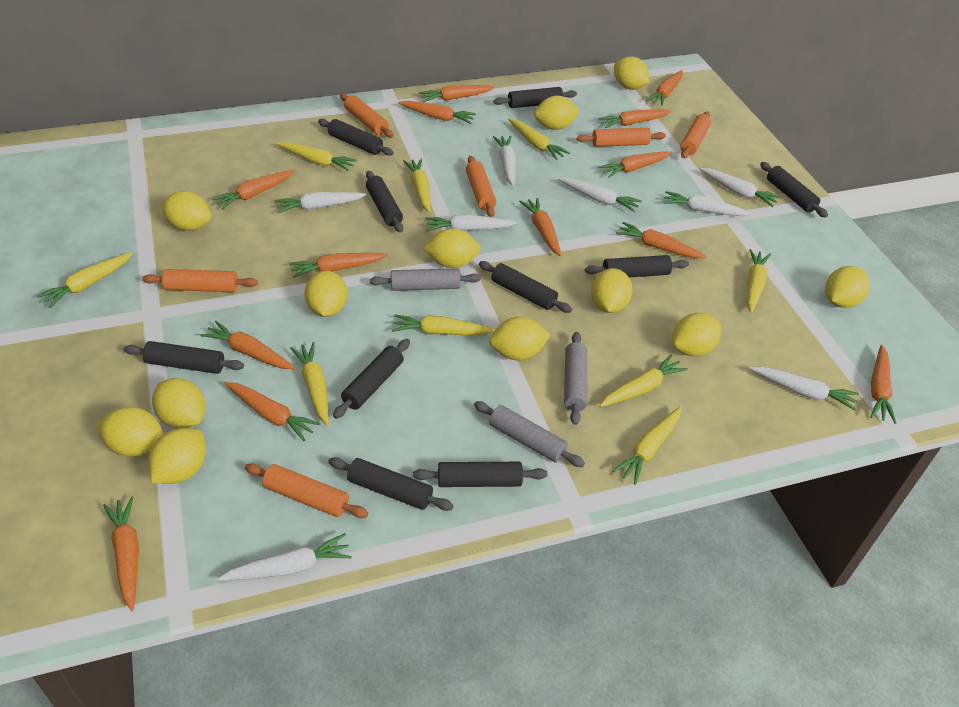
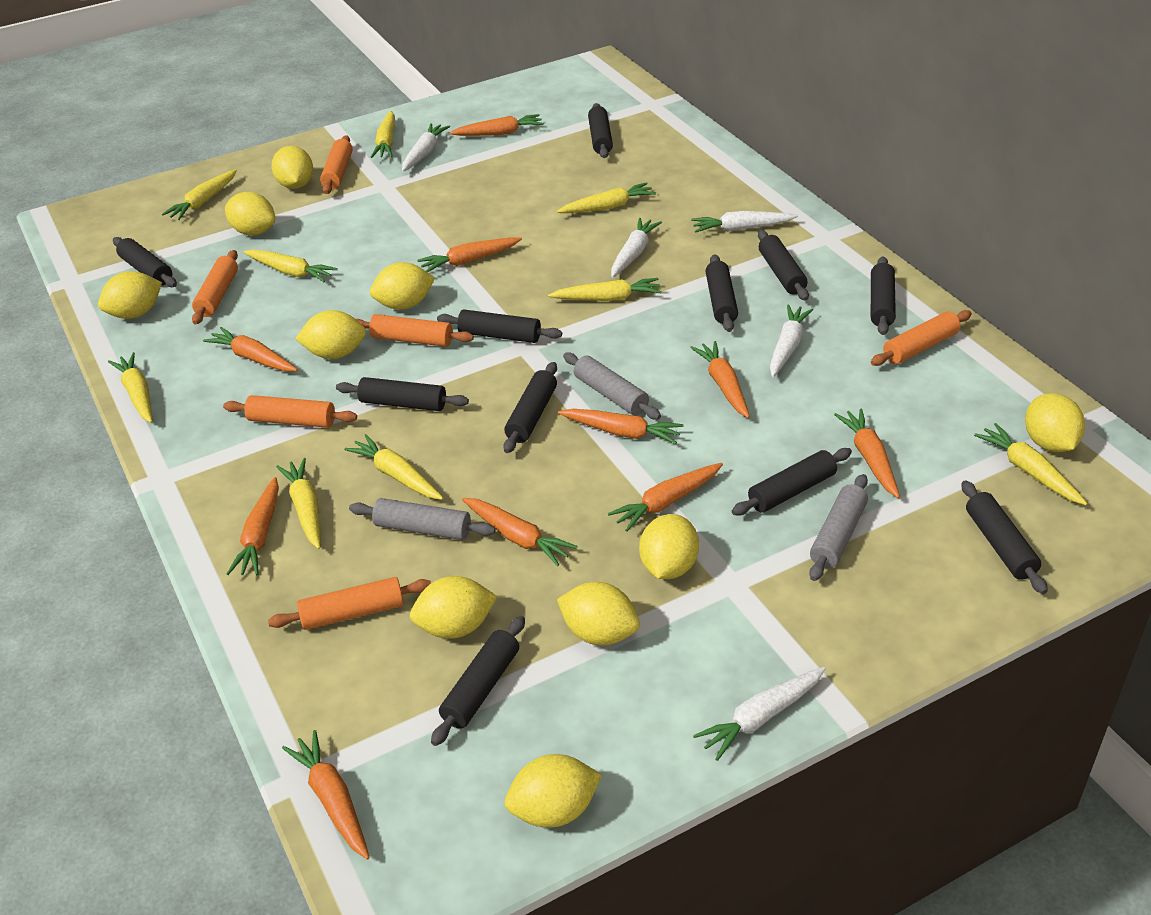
black rolling pin: [124,341,244,374] [318,119,394,156] [328,457,454,511] [333,339,410,419] [366,171,403,233] [413,462,547,487] [479,261,572,313] [493,87,577,108] [585,255,689,277] [760,162,828,218] = 10 -> [113,237,177,287] [336,377,469,411] [431,616,525,746] [437,309,562,343] [503,362,557,453] [588,103,613,158] [706,254,738,332] [732,448,852,515] [758,230,809,301] [871,256,896,335] [962,480,1048,594] = 11
orange carrot: [103,496,139,611] [200,321,295,369] [212,170,294,210] [224,382,321,441] [289,253,388,278] [398,101,476,124] [419,85,495,102] [519,198,562,257] [598,110,671,128] [598,151,672,178] [616,222,707,258] [646,70,683,106] [870,345,896,424] = 13 -> [203,327,298,371] [227,477,279,575] [282,730,370,860] [417,237,522,272] [450,114,544,136] [462,498,577,566] [558,409,684,444] [608,463,723,532] [690,341,750,418] [834,408,900,498] = 10
white carrot: [217,533,352,581] [275,192,366,213] [425,215,517,231] [493,136,516,186] [558,178,642,212] [663,191,752,216] [700,168,781,207] [750,366,859,411] = 8 -> [402,123,450,172] [611,218,662,278] [691,211,798,233] [693,667,826,761] [770,304,814,377] = 5
yellow lemon: [96,407,164,457] [148,428,206,484] [152,378,205,429] [161,191,211,231] [304,270,347,317] [423,228,481,268] [489,317,551,361] [534,96,580,130] [591,268,633,313] [614,56,649,90] [672,313,721,356] [825,266,870,308] = 12 -> [98,271,162,319] [225,192,275,235] [271,146,313,189] [295,310,366,359] [370,262,435,310] [410,576,498,639] [505,754,602,828] [557,582,640,646] [639,514,699,579] [1025,393,1085,452] = 10

